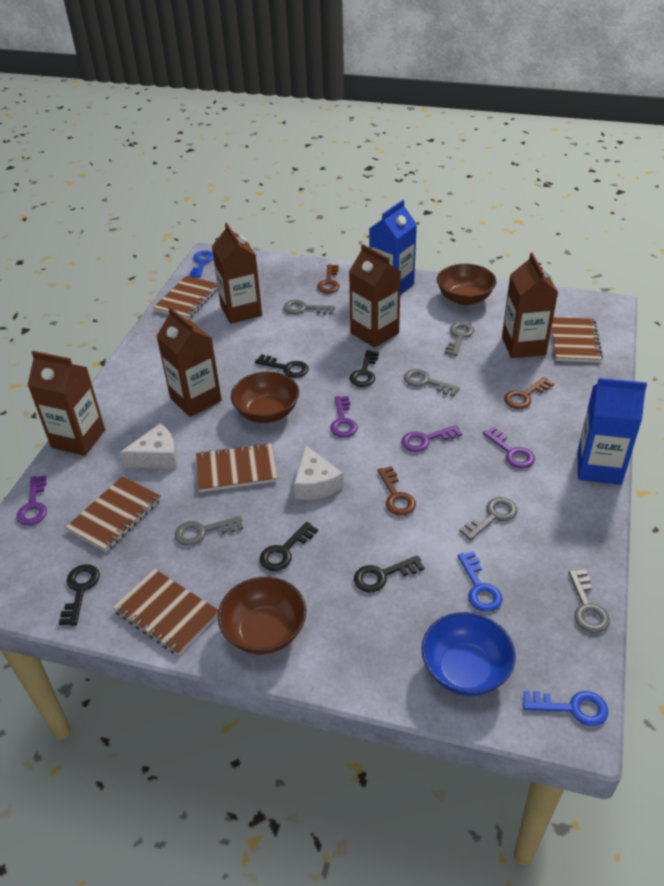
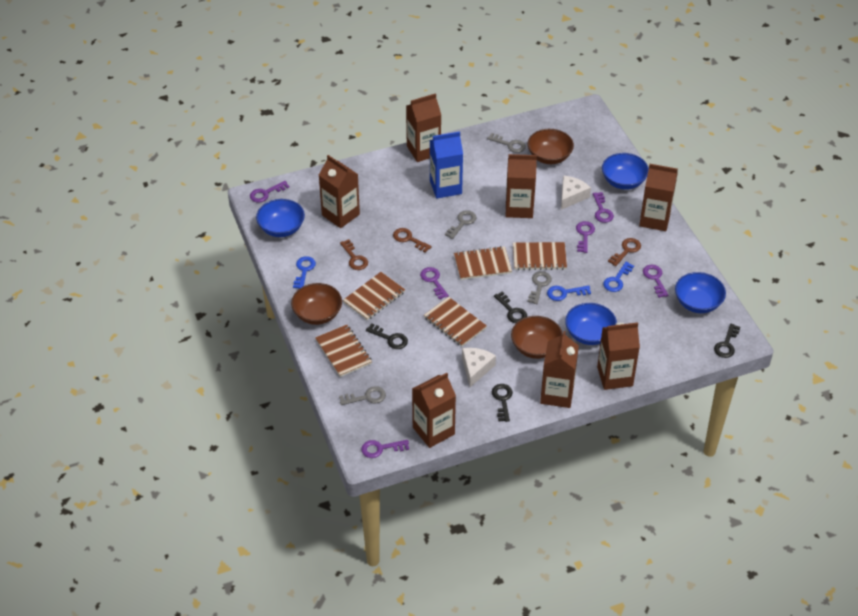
black key: [59,564,100,626] [255,354,309,378] [260,522,318,571] [349,350,379,387] [354,555,425,593] = 5 -> [366,323,408,349] [492,384,513,422] [494,291,527,323] [714,324,740,358] = 4
blue bowl: [421,612,516,696] = 1 -> [256,199,305,237] [565,303,617,345] [602,153,649,190] [675,272,726,313] = 4
blue carton: [369,200,417,295] [577,378,647,485] = 2 -> [430,131,463,199] = 1
brown carton: [28,351,105,456] [156,307,222,417] [212,223,262,324] [349,244,401,348] [502,253,558,358] = 5 -> [319,155,360,228] [406,93,441,162] [412,373,456,448] [506,154,537,218] [540,331,579,408] [597,322,640,390] [639,164,678,231] = 7
grey key: [175,516,243,546] [283,300,335,315] [404,369,460,397] [445,322,474,356] [459,497,517,540] [568,569,610,633] = 6 -> [339,386,386,405] [445,210,477,239] [487,133,526,153] [528,271,552,304] = 4
purple key: [16,475,47,525] [330,396,358,437] [401,425,462,452] [483,427,535,468] = 4 -> [250,181,289,202] [361,440,409,458] [420,267,449,300] [576,221,595,253] [593,192,614,223] [643,265,669,298] = 6

